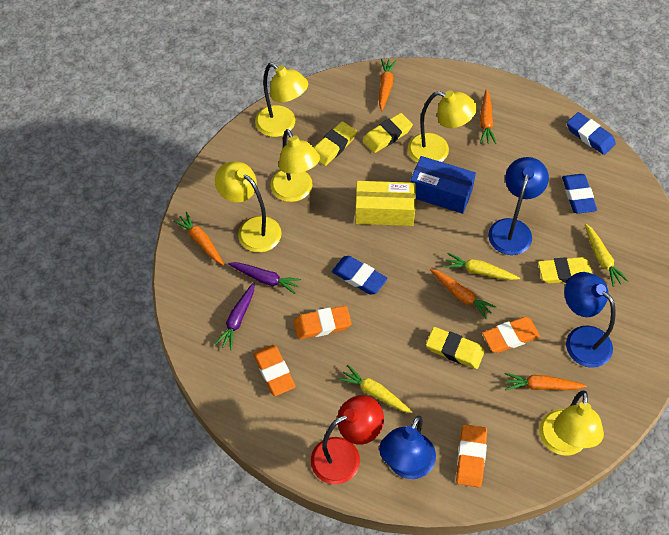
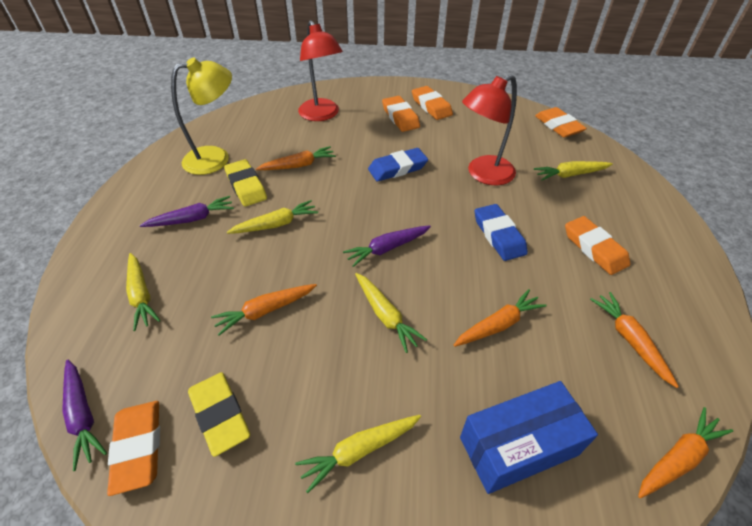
blue eraser: [332,256,388,295] [562,174,597,214] [567,112,616,155] = 3 -> [368,148,428,182] [475,204,528,261] = 2
blue lamp: [379,415,436,479] [488,157,549,255] [564,272,616,368] = 3 -> none = 0
orange eraser: [253,345,296,396] [294,306,352,340] [456,424,487,488] [482,317,540,353] = 4 -> [107,401,160,496] [382,96,420,132] [412,86,453,120] [535,107,587,138] [565,216,630,275] = 5
purple carrot: [215,282,254,350] [228,262,301,294] = 2 -> [62,360,107,471] [140,196,234,227] [343,225,431,267] = 3
red lamp: [311,395,384,484] = 1 -> [298,20,343,121] [462,74,517,185] = 2
yellow box: [355,181,416,226] = 1 -> none = 0
yellow carrot: [338,365,413,413] [444,253,520,280] [585,223,628,287] = 3 -> [126,253,161,331] [227,200,318,234] [295,415,421,493] [355,273,427,353] [534,161,613,180] = 5
yellow eraser: [314,121,357,166] [363,113,413,153] [426,327,485,369] [538,257,592,284] = 4 -> [188,372,250,457] [224,159,267,206] = 2
yellow lamp: [215,161,282,253] [255,63,308,137] [270,129,320,202] [408,91,477,163] [539,390,604,455] = 5 -> [171,57,232,175] = 1

